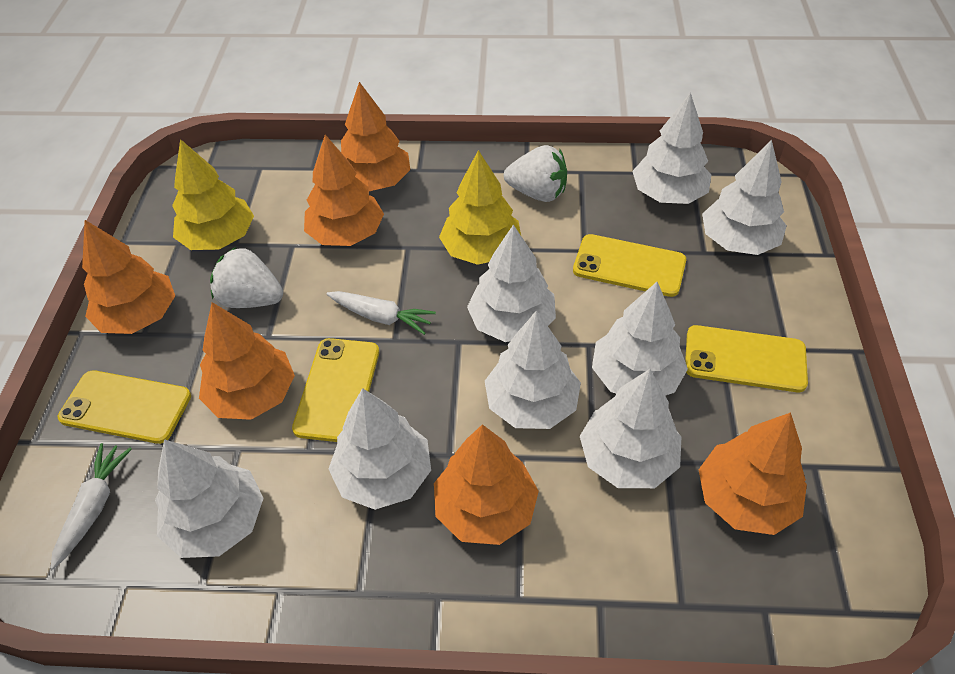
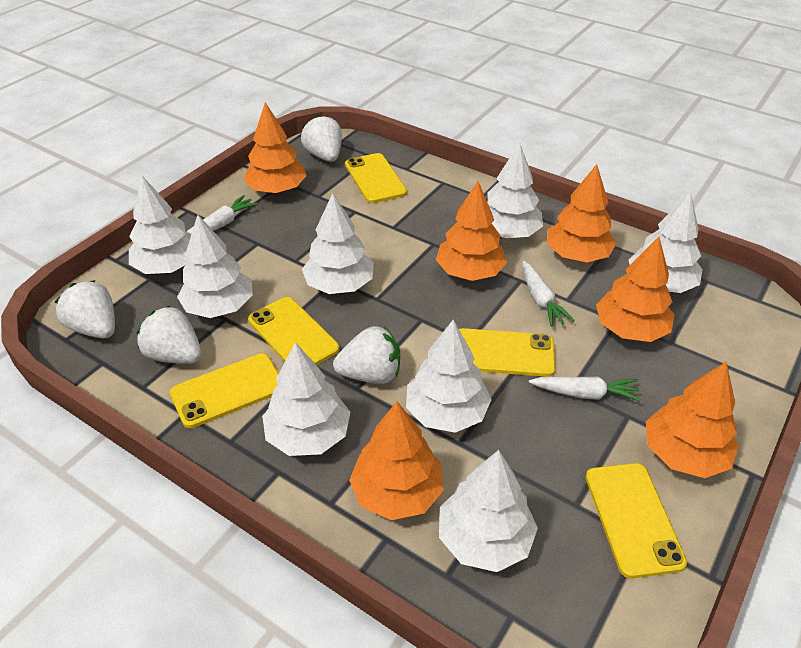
white carrot: [50,443,132,570] [327,291,436,335] = 2 -> [187,195,258,234] [523,261,575,327] [529,377,642,402] = 3
white strawberry: [210,247,283,308] [504,145,567,202] = 2 -> [55,280,115,338] [137,305,202,364] [301,115,342,162] [333,326,400,384] = 4
yellow phone: [58,370,191,444] [292,338,379,442] [573,234,686,297] [685,325,808,392] = 4 -> [170,353,279,428] [248,297,339,365] [345,153,407,203] [459,328,555,377] [585,463,687,578] = 5
yellow tree: [172,139,254,250] [439,150,521,265] = 2 -> none = 0

